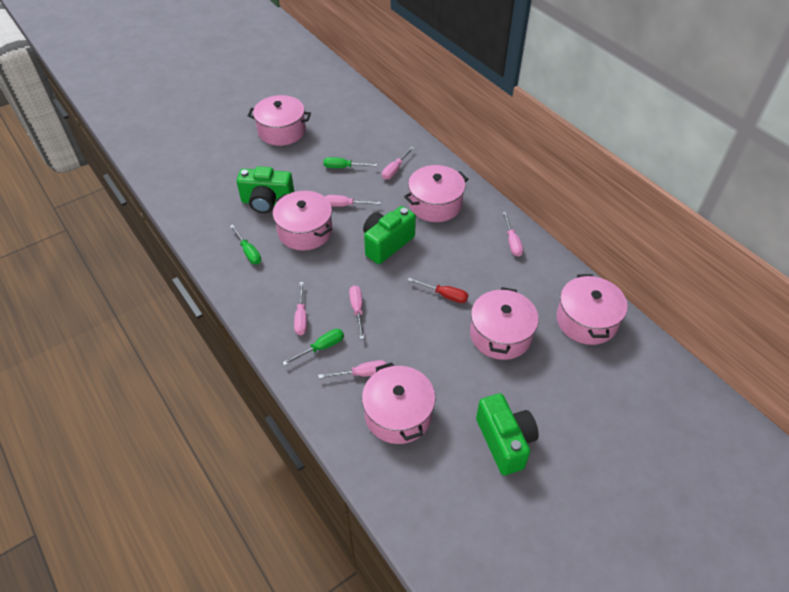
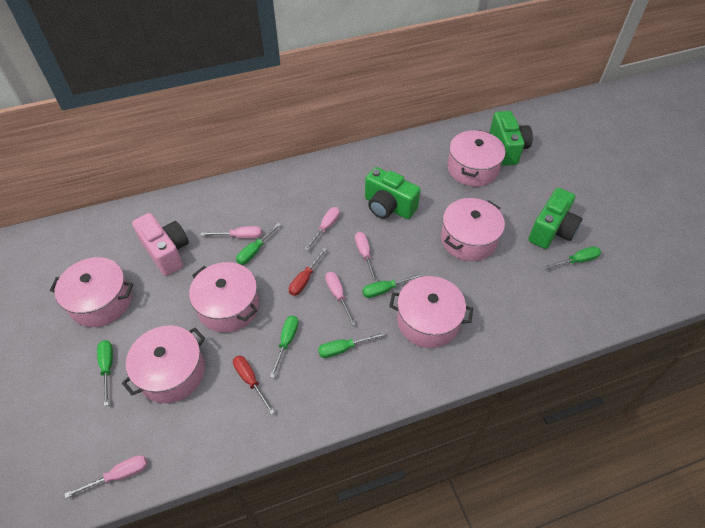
green screwdriver: [230,225,261,264] [282,329,344,366] [324,157,377,168] = 3 -> [97,340,113,406] [236,223,281,265] [270,316,299,378] [318,332,385,358] [362,273,423,298] [544,246,601,269] = 6
pink camera: none = 0 -> [132,213,189,276] = 1
pink screwdriver: [294,282,307,335] [318,360,387,379] [325,195,381,207] [349,285,364,339] [382,147,414,180] [502,212,523,257] = 6 -> [65,455,147,498] [201,226,262,239] [305,207,340,251] [325,272,356,326] [355,232,377,283] = 5
red screwdriver: [408,278,468,303] = 1 -> [233,356,275,414] [289,248,327,296] = 2

